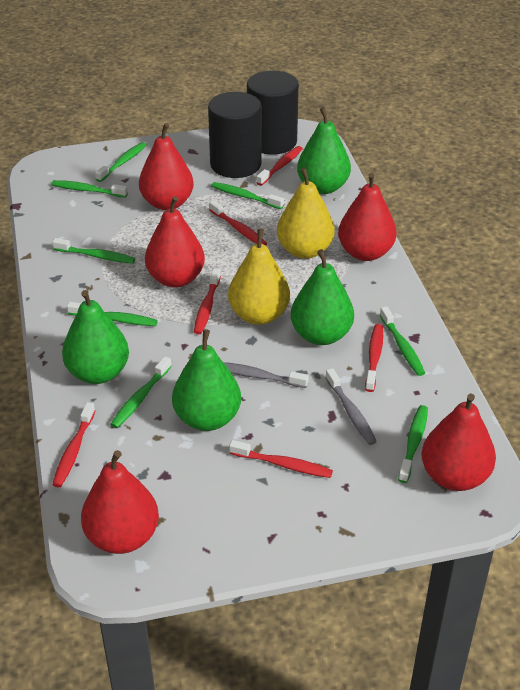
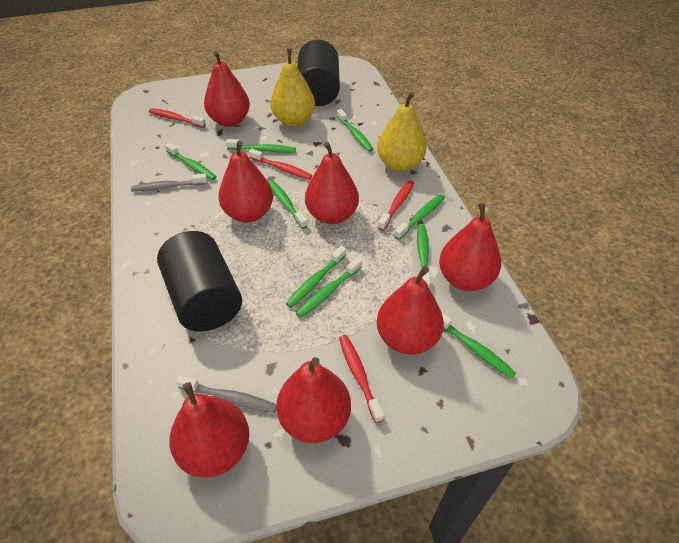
green pear: [62,290,129,384] [172,329,241,431] [291,249,354,345] [297,107,351,194] = 4 -> none = 0
green toothbrush: [51,180,128,198] [52,238,135,264] [67,302,158,326] [95,142,147,182] [110,356,172,428] [211,182,284,209] [380,306,425,376] [398,405,428,483] = 8 -> [165,143,216,180] [226,139,296,153] [268,180,308,229] [286,246,346,308] [296,257,362,318] [337,109,374,152] [394,194,445,240] [417,224,431,289] [442,313,516,379] = 9
red pear: [81,450,159,554] [139,123,194,210] [145,196,205,288] [338,173,396,261] [421,394,496,491] = 5 -> [170,382,249,477] [204,51,250,127] [218,140,273,222] [276,357,351,443] [305,142,359,224] [377,266,444,355] [439,203,501,291] = 7
red toothbrush: [52,402,95,487] [194,268,221,334] [209,200,267,246] [229,440,333,478] [256,146,303,186] [365,324,383,392] = 6 -> [149,108,206,128] [248,148,312,180] [339,335,384,423] [378,180,414,231] = 4

